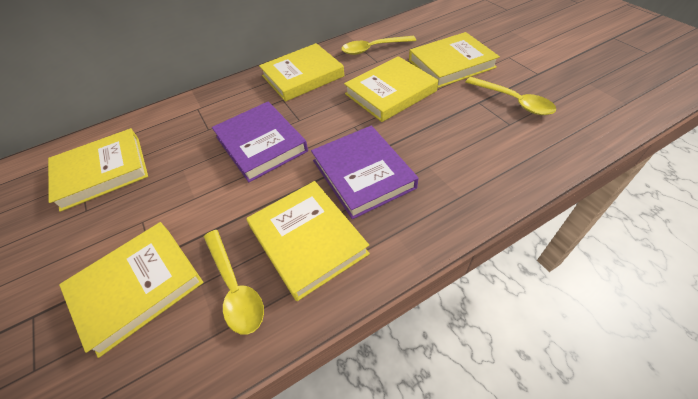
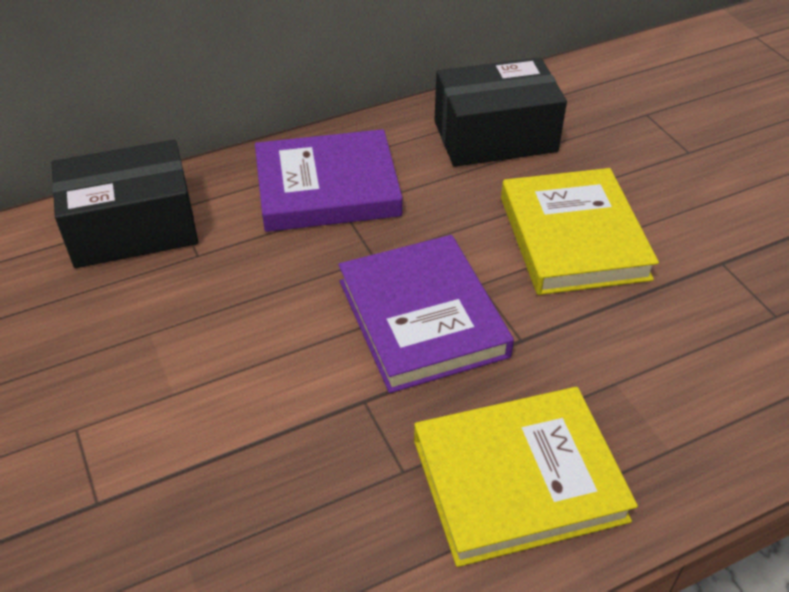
black box: none = 0 -> [52,140,198,268] [434,57,567,167] = 2
yellow book: [48,128,148,212] [59,222,203,358] [247,181,370,301] [259,43,344,102] [344,56,438,122] [409,32,500,88] = 6 -> [414,387,638,567] [501,168,659,295] = 2
yellow spoon: [204,230,264,335] [341,36,416,55] [466,77,556,115] = 3 -> none = 0

